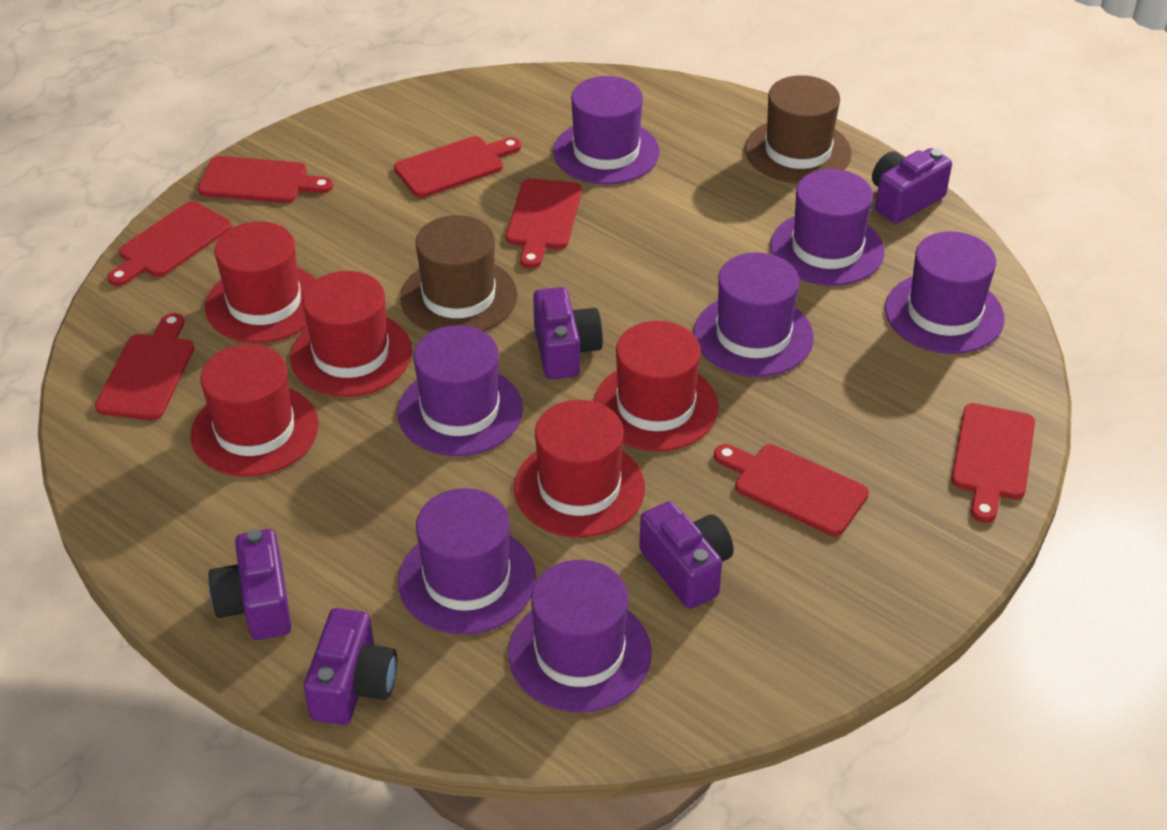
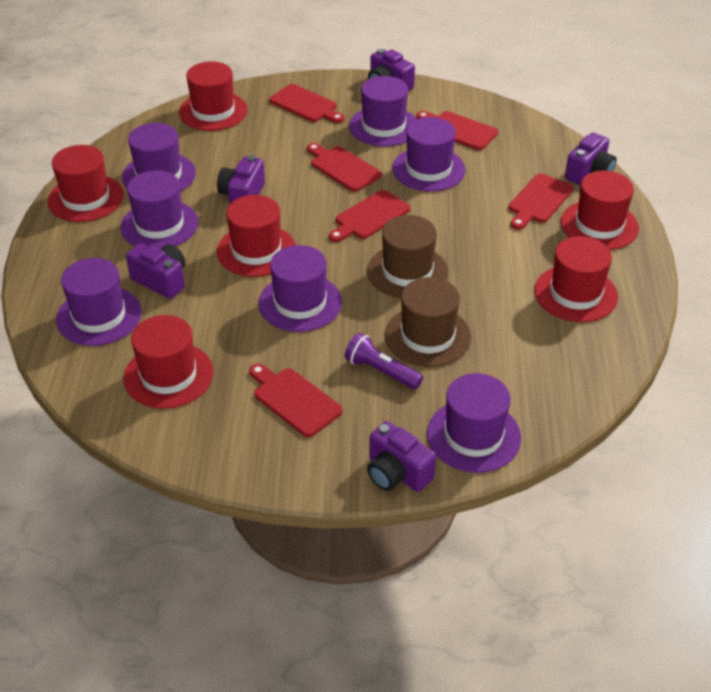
purple flashlight: none = 0 -> [345,333,423,390] = 1
red cutting board: [95,313,194,420] [107,201,232,286] [198,156,333,203] [394,136,521,198] [506,178,582,269] [714,444,869,536] [951,403,1035,523] = 7 -> [249,364,343,437] [269,84,344,123] [307,143,382,192] [329,190,411,242] [416,111,498,150] [509,173,574,230] = 6
red hat: [191,344,319,477] [205,221,316,343] [290,271,412,397] [514,400,645,537] [594,321,719,451] = 5 -> [47,145,124,222] [123,315,214,409] [179,62,248,131] [217,195,296,277] [534,236,618,322] [561,171,639,250] = 6

